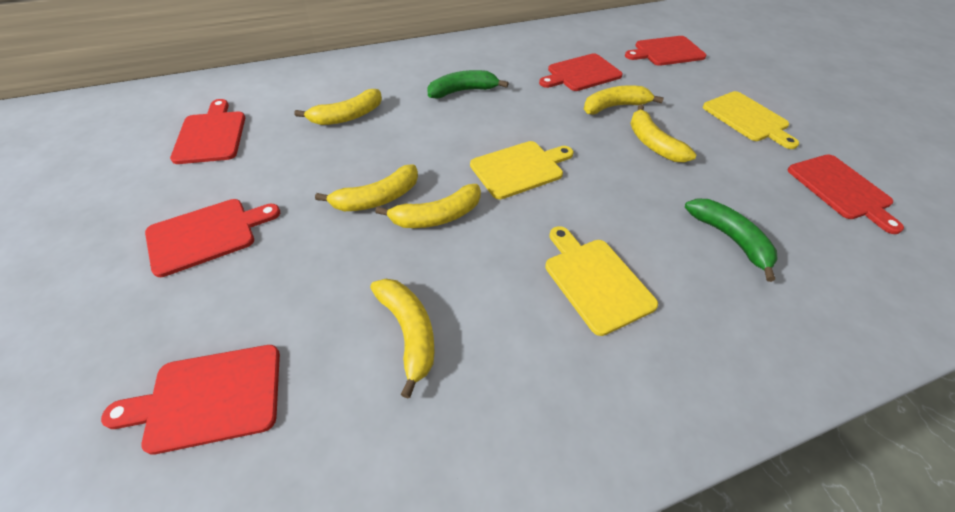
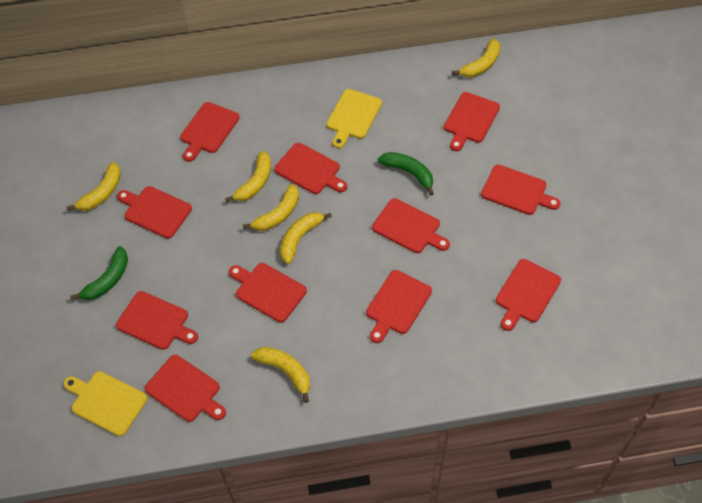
red cutting board: [101,345,280,455] [145,199,280,277] [170,99,245,164] [539,53,623,91] [625,36,706,66] [788,154,904,234] = 6 -> [116,291,198,350] [117,186,192,239] [145,355,226,422] [180,102,240,162] [229,263,307,323] [274,143,347,194] [366,270,432,343] [372,198,450,253] [444,92,500,151] [481,165,560,215] [496,259,561,331] = 11
yellow cutting board: [470,141,573,199] [545,226,658,336] [703,91,799,149] = 3 -> [63,371,148,436] [326,89,382,148] = 2

